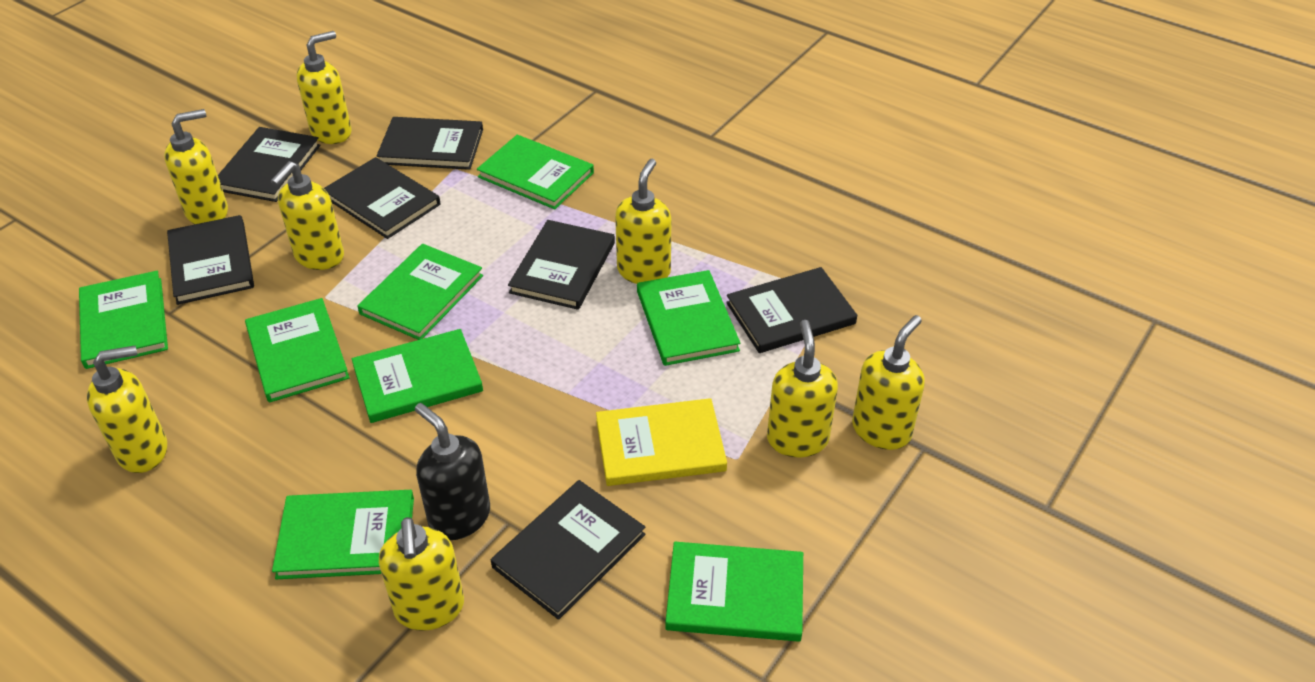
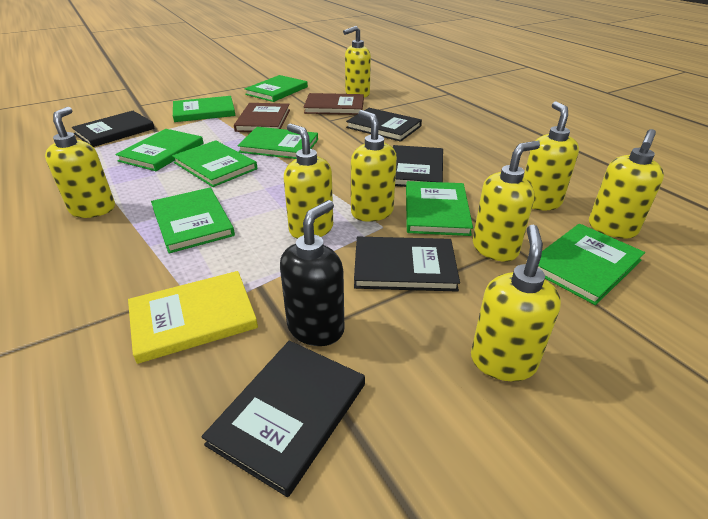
black book: [167,215,254,305] [218,127,320,202] [324,157,440,239] [376,117,483,170] [491,480,646,620] [508,220,615,310] [726,267,857,353] = 7 -> [71,111,155,147] [201,341,365,497] [346,108,422,142] [354,237,460,292] [393,145,443,187] = 5
brown book: none = 0 -> [234,103,290,132] [303,93,364,115] = 2

